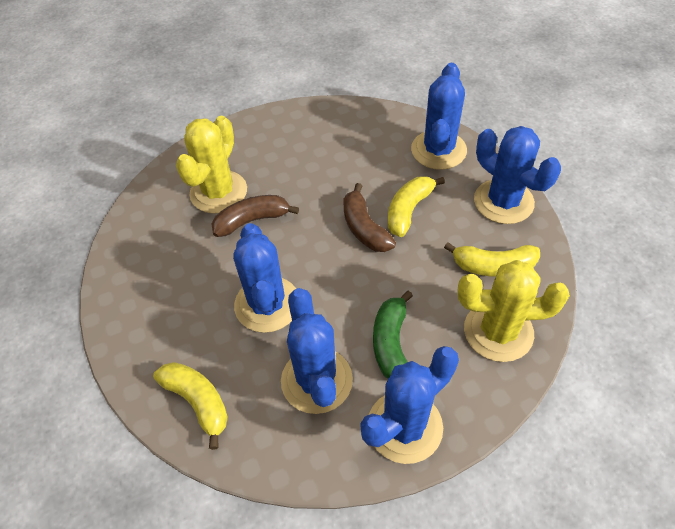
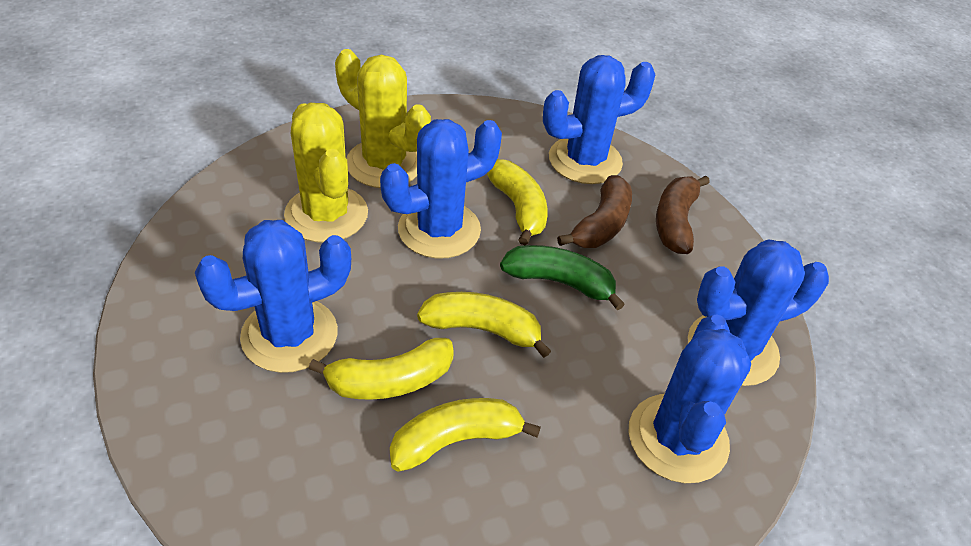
yellow banana: [153,362,228,450] [388,176,445,237] [444,242,540,277] = 3 -> [309,338,454,400] [390,398,541,472] [417,292,551,358] [486,159,548,245] = 4

